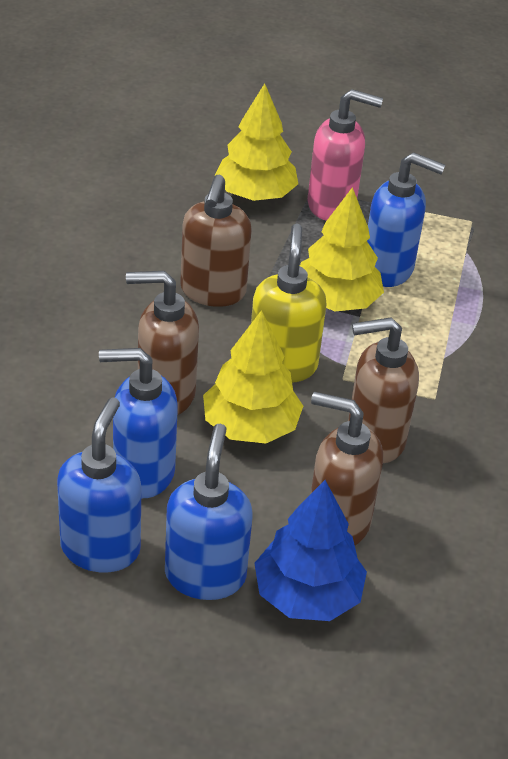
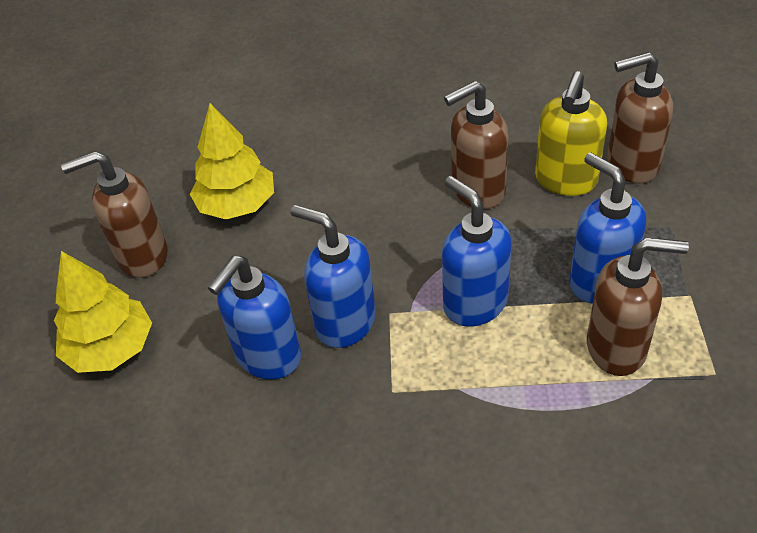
blue tree: [254,480,367,621] = 1 -> none = 0
pink soap dispenser: [308,89,383,221] = 1 -> none = 0
yellow tree: [203,310,303,444] [215,83,298,201] [300,187,384,312] = 3 -> [54,251,152,373] [190,103,274,220] = 2

